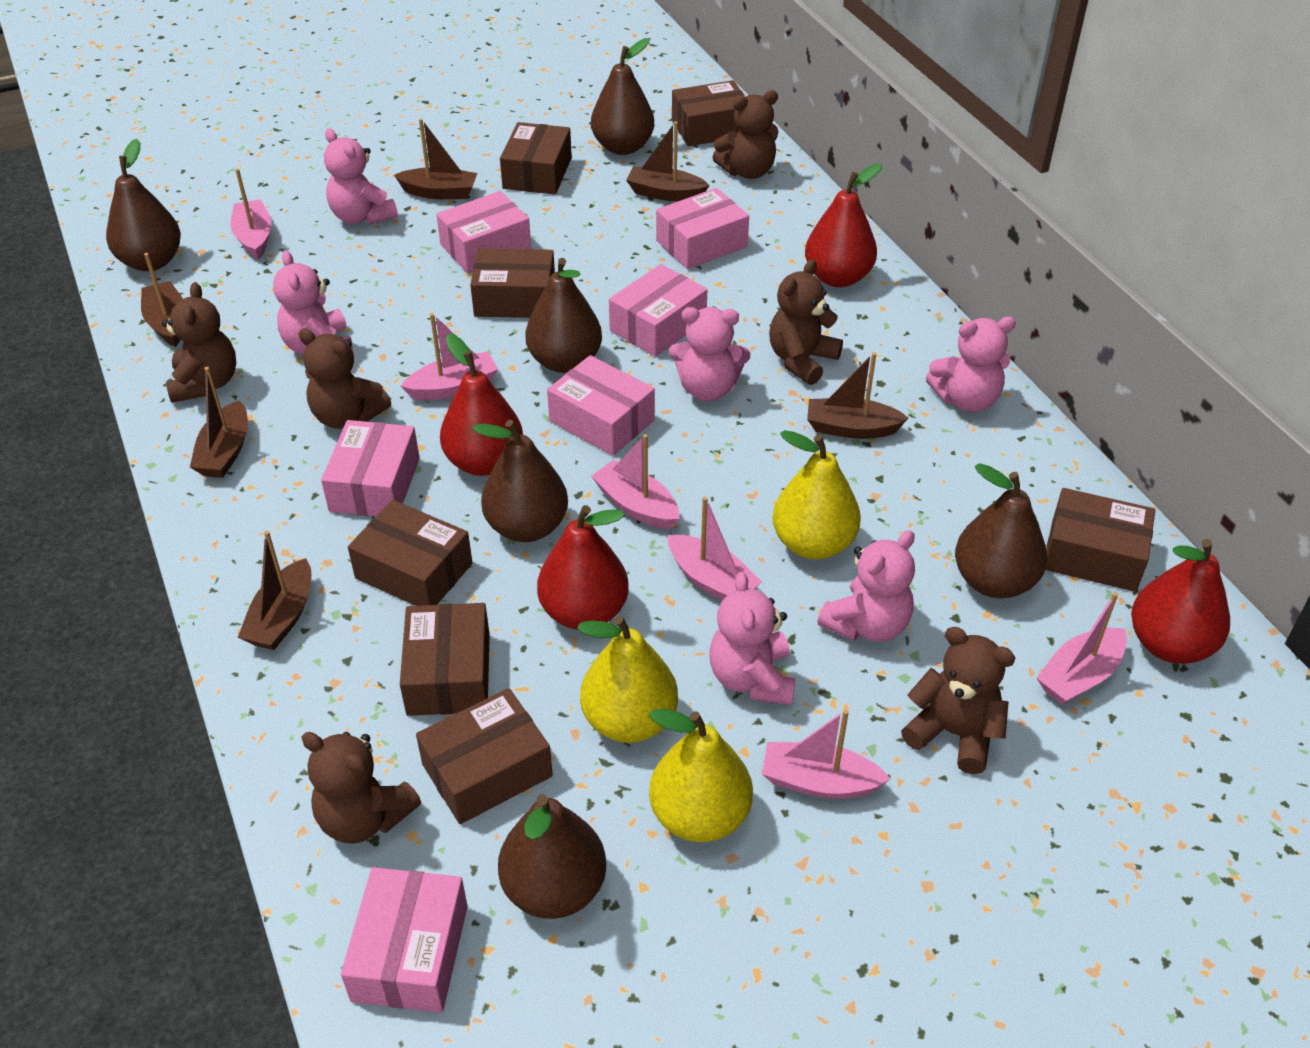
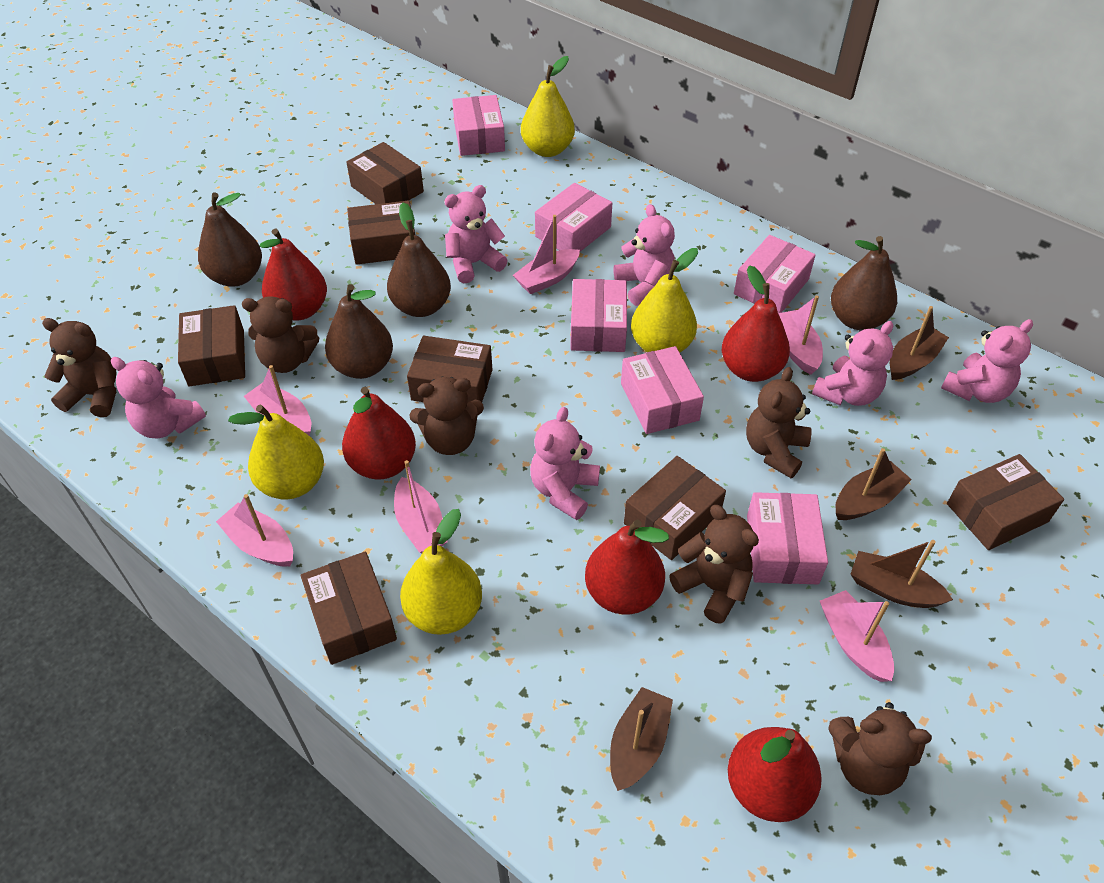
brown boat: [141,253,183,347] [190,367,248,478] [238,531,311,650] [394,118,477,199] [626,121,710,201] [807,352,908,439] = 6 -> [610,687,673,791] [835,448,912,520] [851,540,953,608] [889,306,949,380] = 4
brown pear: [106,139,181,271] [472,420,568,542] [498,794,606,919] [525,258,602,373] [591,38,654,155] [955,463,1047,598] = 6 -> [198,193,262,287] [325,284,393,379] [387,202,451,317] [831,236,897,330] = 4
red pear: [440,333,523,476] [537,505,629,630] [805,164,882,287] [1131,539,1230,664] = 4 -> [260,229,327,321] [342,387,416,480] [585,520,669,615] [722,265,790,382] [728,727,822,822] = 5
yellow pear: [577,616,678,743] [649,709,753,842] [773,430,861,560] = 3 -> [228,405,324,500] [400,509,482,635] [521,56,575,157] [631,248,698,352] = 4

